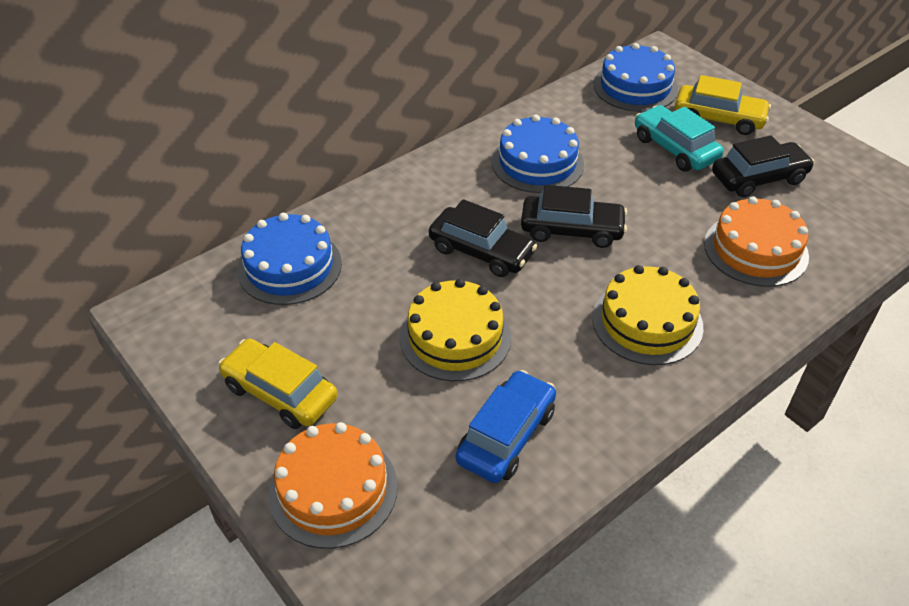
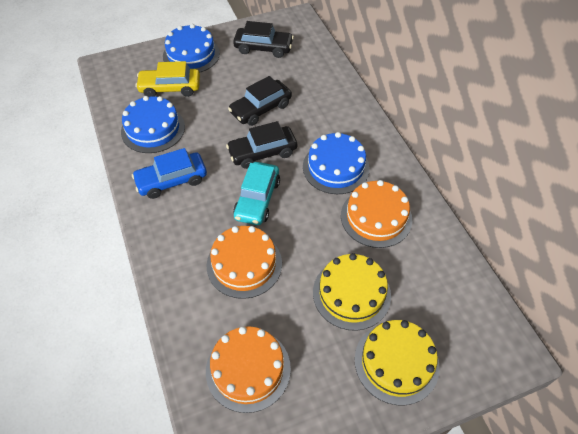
orange cake: [268,422,398,549] [704,196,809,287] = 2 -> [206,326,291,413] [207,226,282,299] [341,180,412,248] = 3
yellow car: [218,339,338,429] [675,75,771,135] = 2 -> [135,61,200,97] = 1

